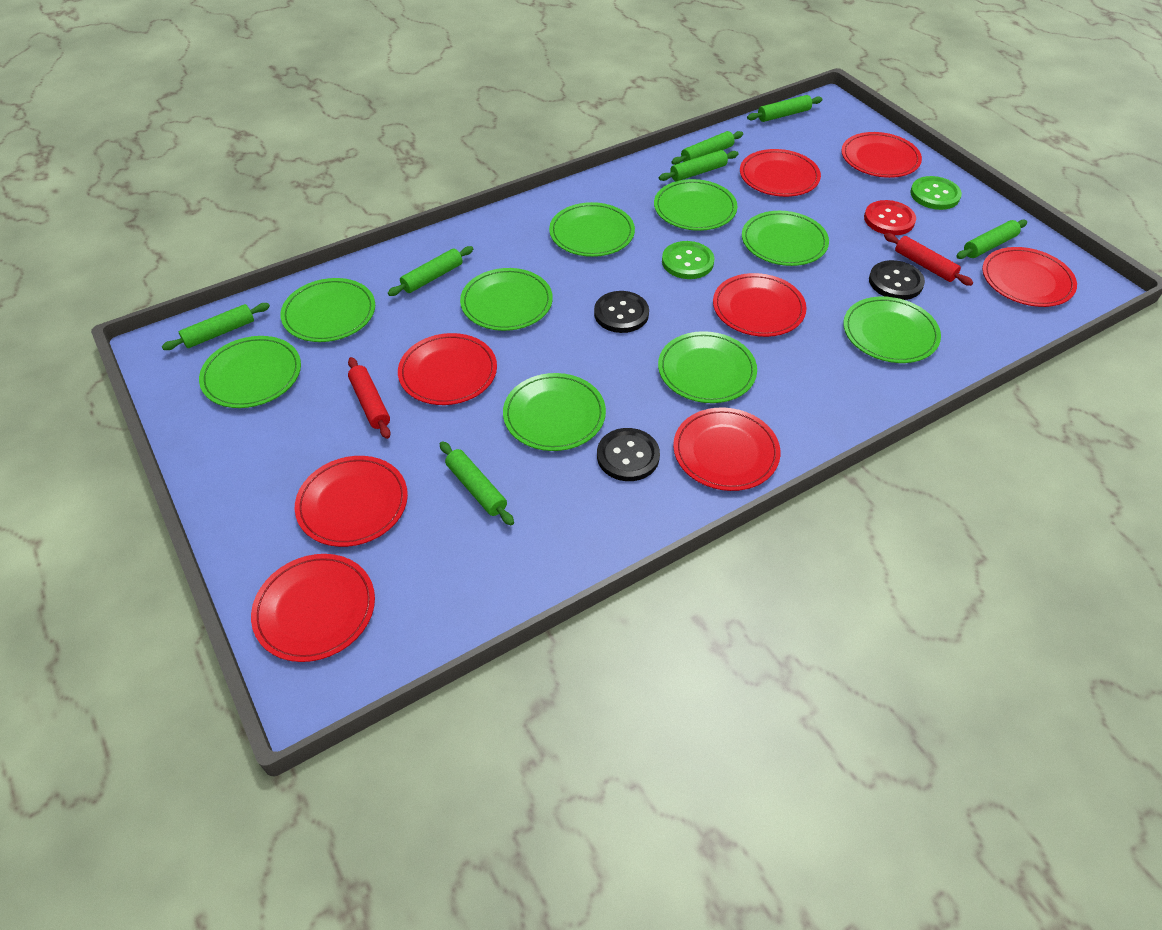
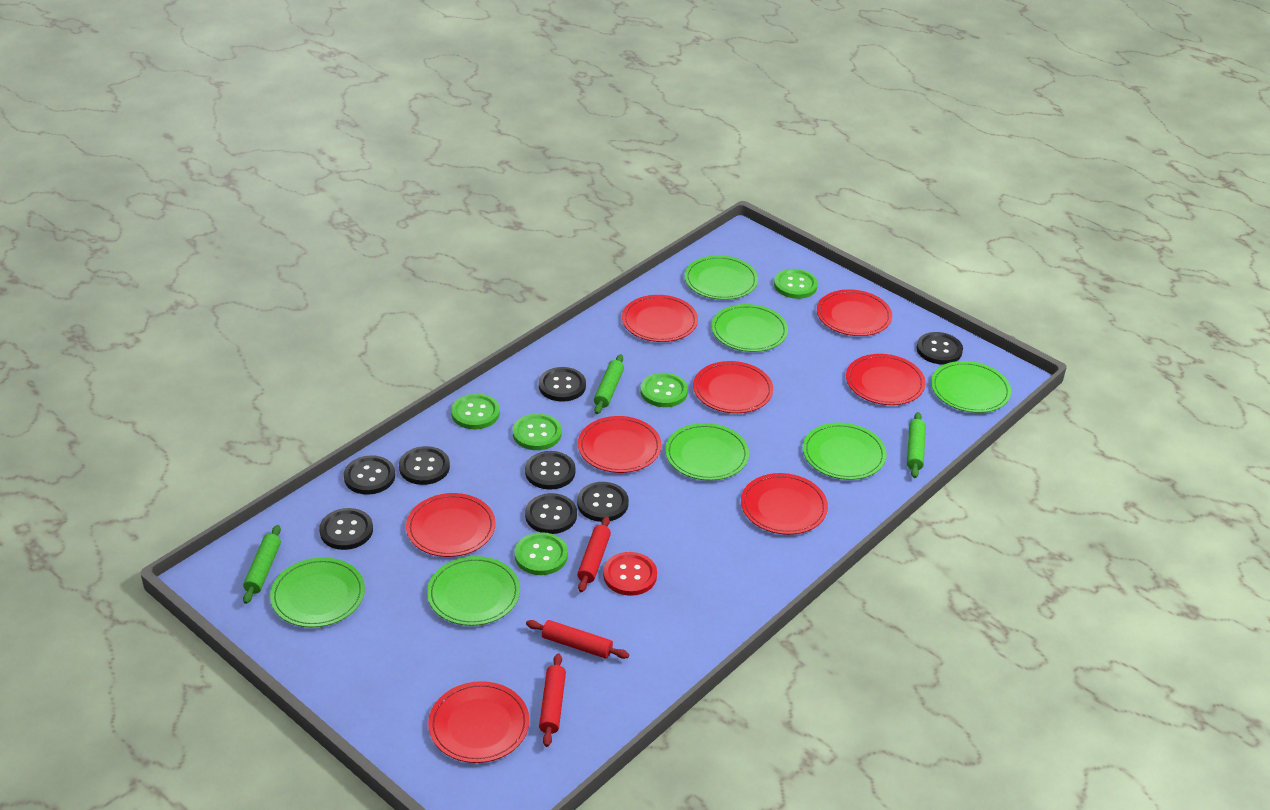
black button: [594,291,649,333] [597,428,660,481] [869,260,925,300] = 3 -> [319,508,373,550] [344,455,395,495] [399,446,450,485] [525,451,576,490] [525,493,577,534] [539,367,586,402] [577,482,629,522] [916,332,963,365] = 8
green button: [662,241,714,279] [910,176,962,210] = 2 -> [451,393,500,429] [513,413,562,450] [514,532,568,575] [640,373,688,407] [774,269,818,299] = 5
green plate: [199,336,301,408] [280,278,375,342] [460,268,553,331] [503,373,606,451] [549,202,635,257] [654,179,738,231] [658,331,757,403] [742,211,829,266] [843,296,941,363] = 9 -> [270,557,365,627] [427,556,520,626] [665,423,749,481] [685,255,758,300] [711,304,788,352] [803,423,887,480] [931,361,1011,413] = 7
green rolling pin: [161,303,270,350] [388,246,473,296] [440,441,514,525] [659,150,739,181] [671,131,743,165] [747,95,823,122] [956,220,1027,259] = 7 -> [243,525,281,604] [594,354,624,414] [907,412,926,478] = 3
red rolling pin: [348,357,391,439] [884,233,973,286] = 2 -> [526,620,629,659] [539,653,566,747] [577,516,611,592] = 3

